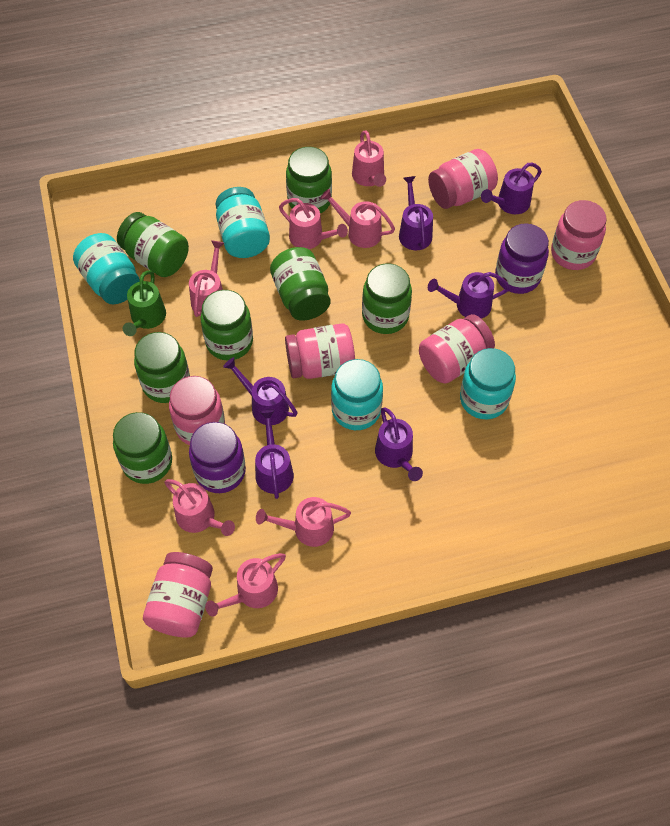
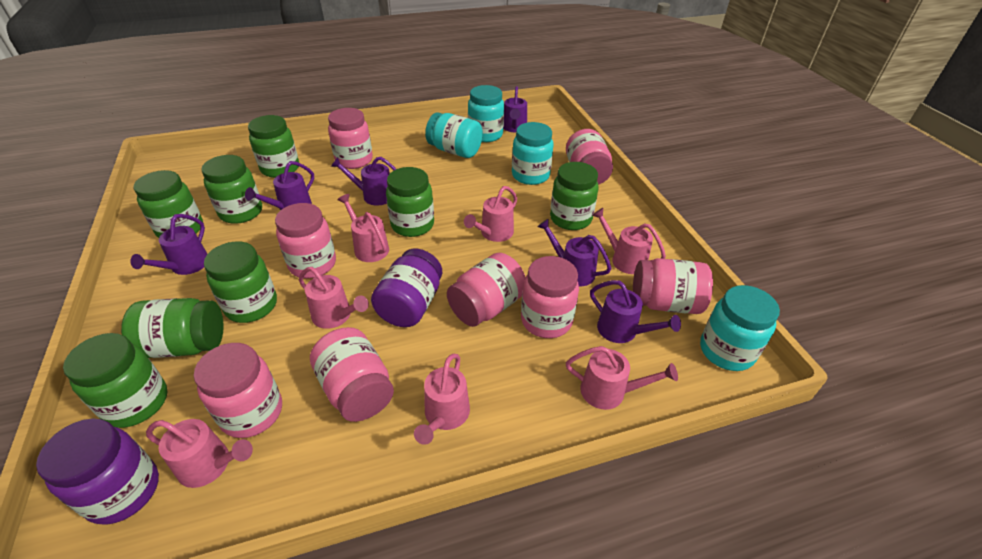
green jar: [113,412,172,484] [117,212,189,277] [134,332,190,403] [200,290,253,360] [270,247,331,321] [286,147,332,214] [362,263,412,334] = 7 -> [63,333,167,428] [121,298,224,358] [133,170,203,238] [201,155,262,224] [204,241,277,323] [248,115,299,178] [386,167,434,237] [550,162,598,230] = 8
green watering can: [123,270,166,336] = 1 -> none = 0
pink jar: [143,552,213,638] [169,376,225,445] [285,323,355,379] [419,314,495,384] [428,149,498,209] [551,200,607,270] = 6 -> [194,343,282,438] [275,203,336,278] [310,327,394,422] [328,108,373,169] [447,253,525,327] [521,256,579,338] [566,129,613,185] [633,258,713,314] = 8

